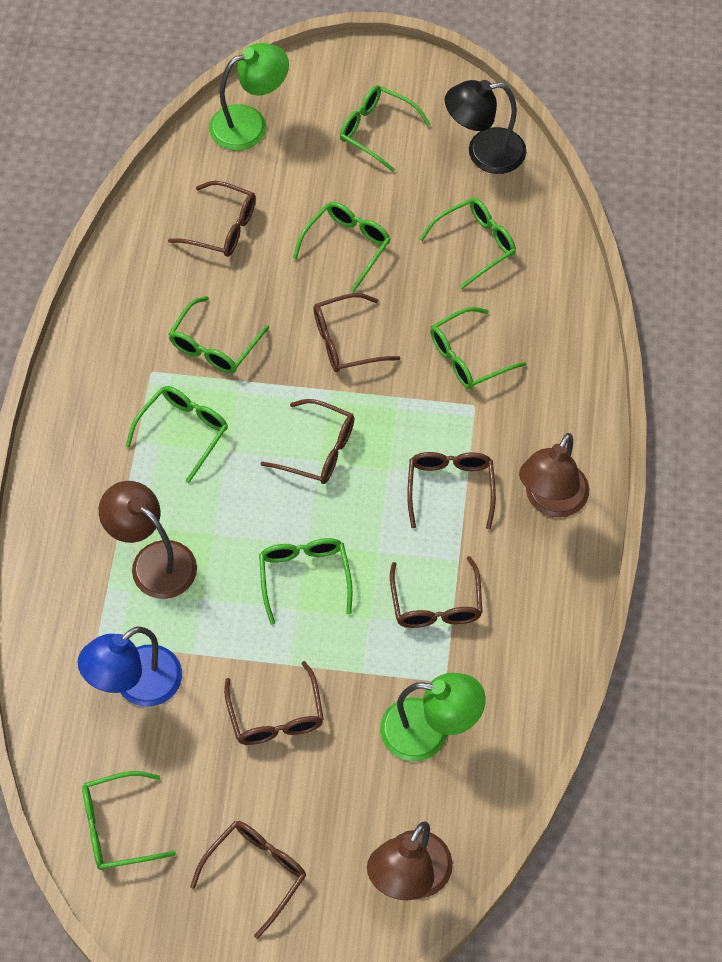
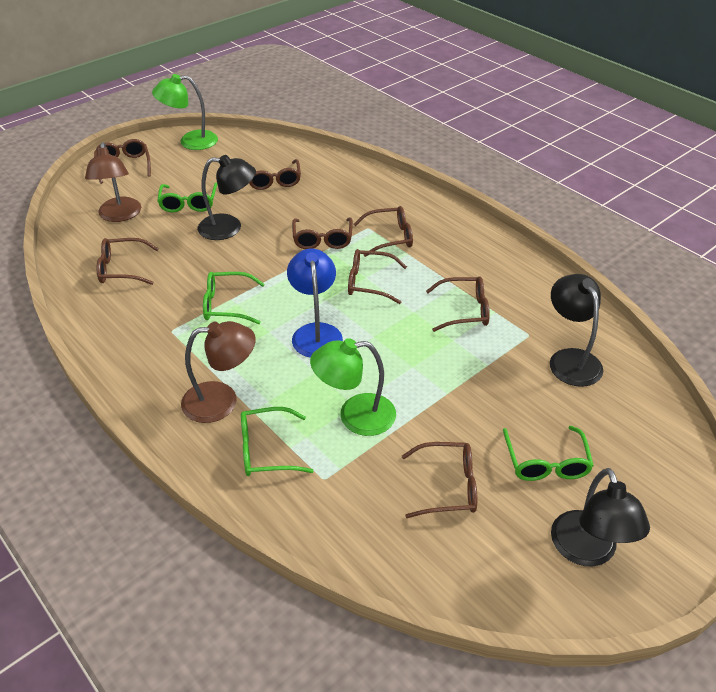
black lamp: [445,80,526,174] = 1 -> [198,155,256,240] [550,274,603,387] [551,468,650,566] = 3
brown glasses: [168,181,256,257] [190,821,306,939] [224,661,324,745] [260,399,354,484] [314,293,400,372] [390,556,482,628] [407,452,496,529] = 7 -> [94,139,151,184] [97,238,159,285] [249,159,301,190] [292,218,353,249] [348,249,407,304] [353,206,413,257] [402,442,477,518] [426,276,490,332] = 8
brown lamp: [99,481,197,599] [367,821,453,900] [519,433,589,517] = 3 -> [85,142,141,222] [181,321,256,423] = 2
green glasses: [82,771,176,870] [126,386,228,483] [169,296,269,373] [259,538,352,625] [293,202,391,292] [340,85,431,172] [420,198,516,289] [430,307,527,389] = 8 -> [157,183,217,212] [203,272,265,324] [241,407,313,476] [503,426,594,481] = 4

